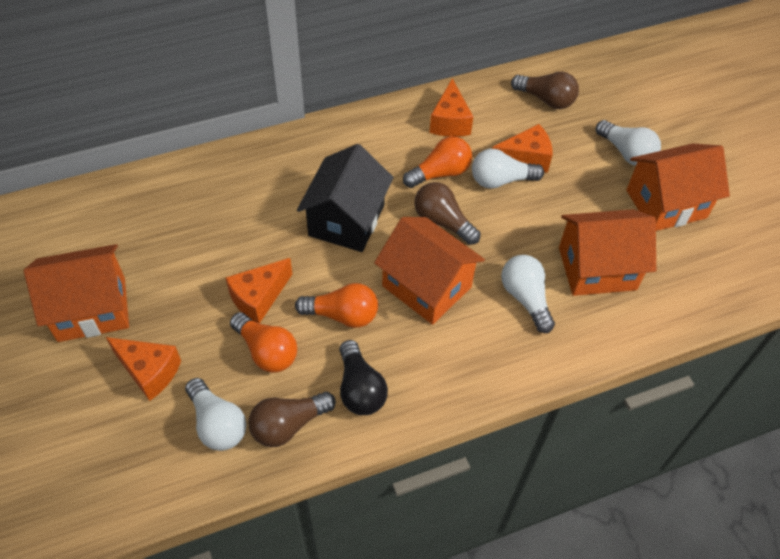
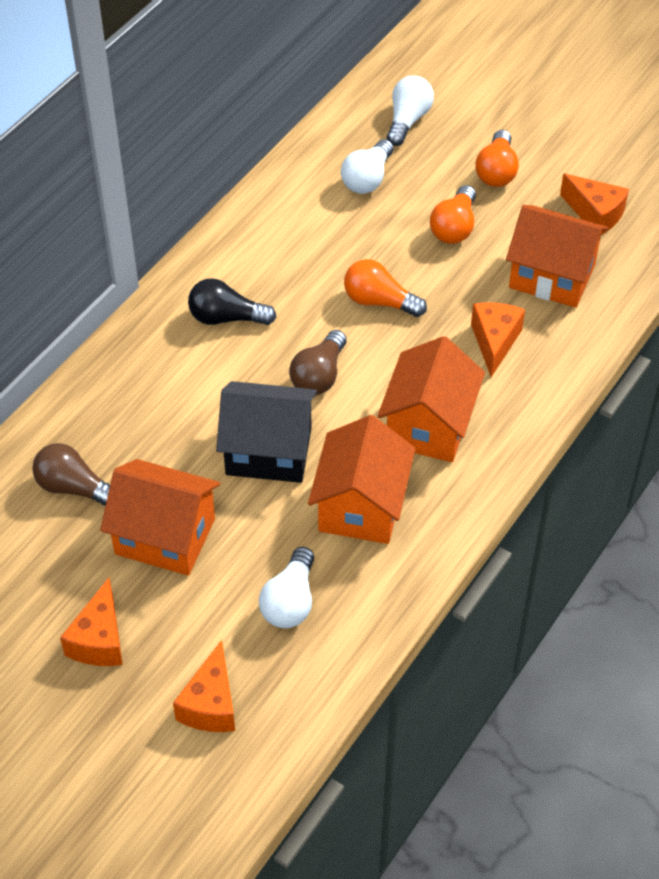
brown light bulb: [249,392,336,447] [414,182,480,245] [511,72,579,109] = 3 -> [32,443,110,505] [289,330,347,395] = 2
white light bulb: [185,378,246,451] [472,149,544,189] [501,255,555,333] [596,120,661,166] = 4 -> [259,547,314,628] [341,139,394,194] [387,76,434,146] = 3

